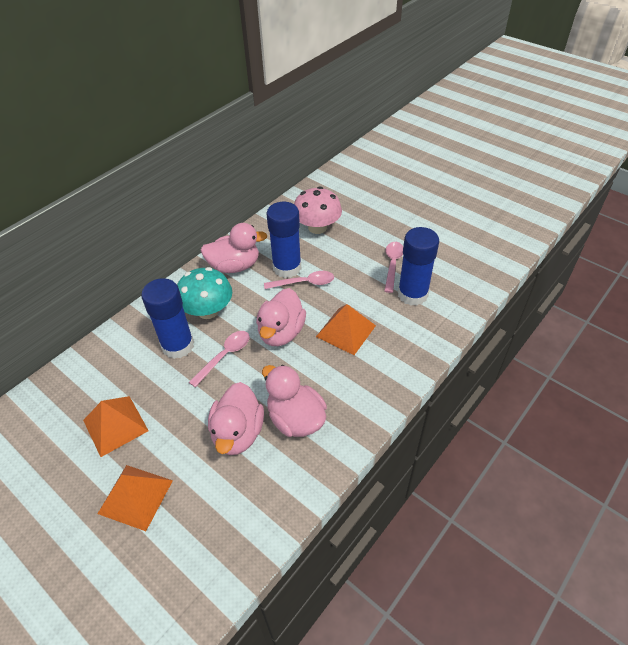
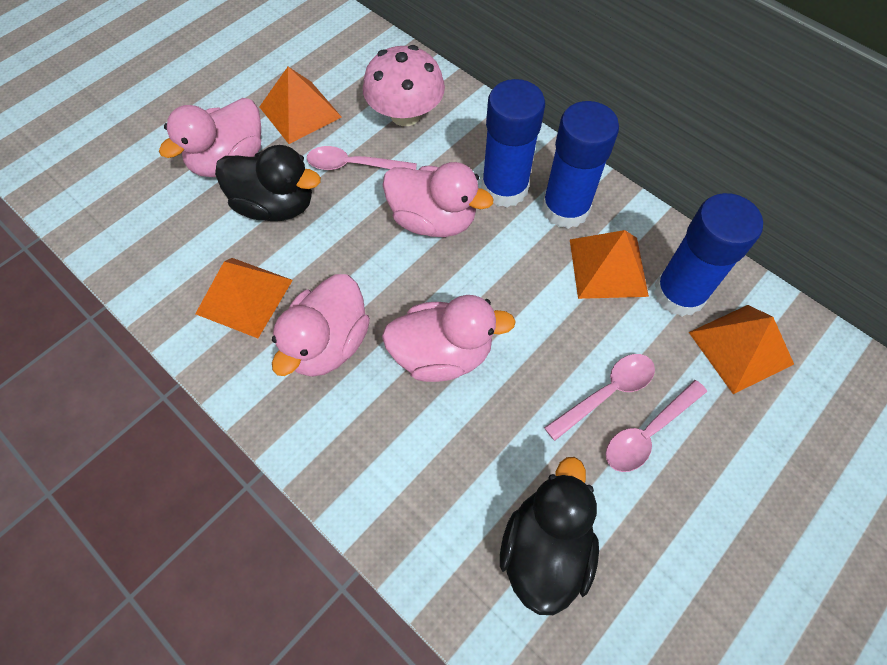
black duck: none = 0 -> [215,145,321,221] [500,457,599,615] = 2
orange pyramid: [83,396,149,457] [97,465,173,531] [316,304,376,355] = 3 -> [195,258,293,338] [259,67,342,144] [570,230,649,299] [689,305,794,394] = 4
turquoise mushroom: [177,267,232,319] = 1 -> none = 0

